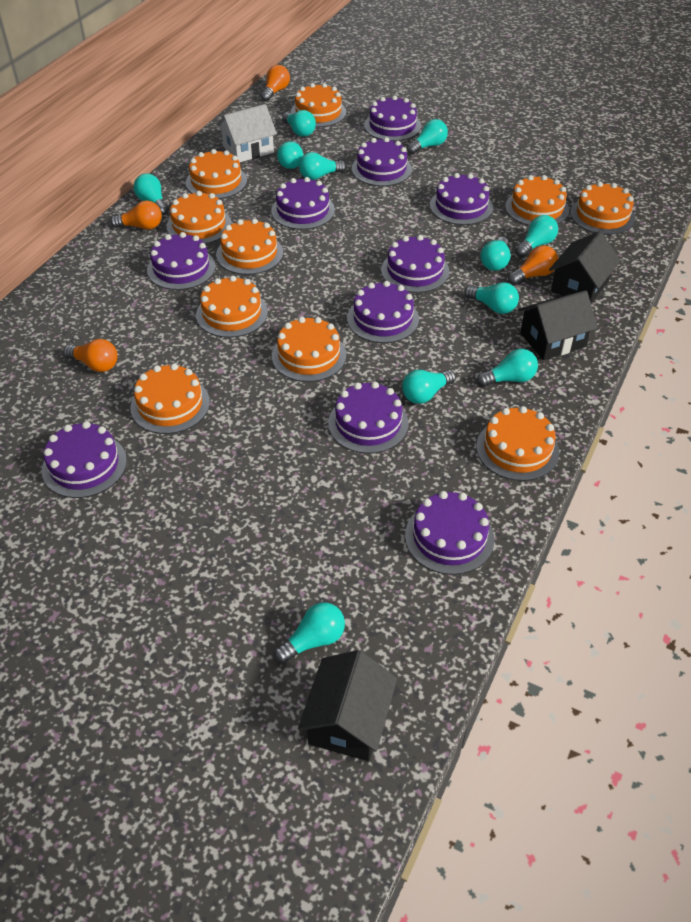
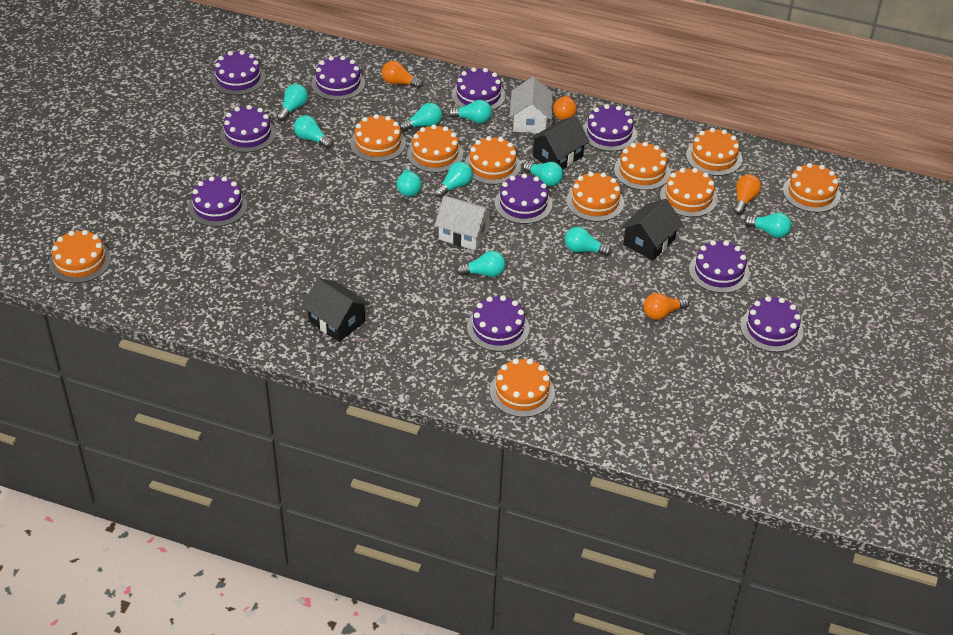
turquoise light bulb: [133,173,169,215] [274,602,345,664] [277,140,303,169] [282,110,316,137] [299,152,346,180] [402,370,456,404] [407,119,448,154] [465,283,519,314] [477,349,538,387] [481,237,511,271] [516,215,558,257] = 11 -> [277,84,308,121] [294,115,333,149] [397,165,422,197] [400,103,442,131] [434,162,473,198] [448,100,492,124] [456,251,506,277] [523,162,563,186] [565,227,612,256] [744,212,792,238] = 10
white house: [217,104,277,162] = 1 -> [435,196,494,250] [510,77,553,133] = 2

